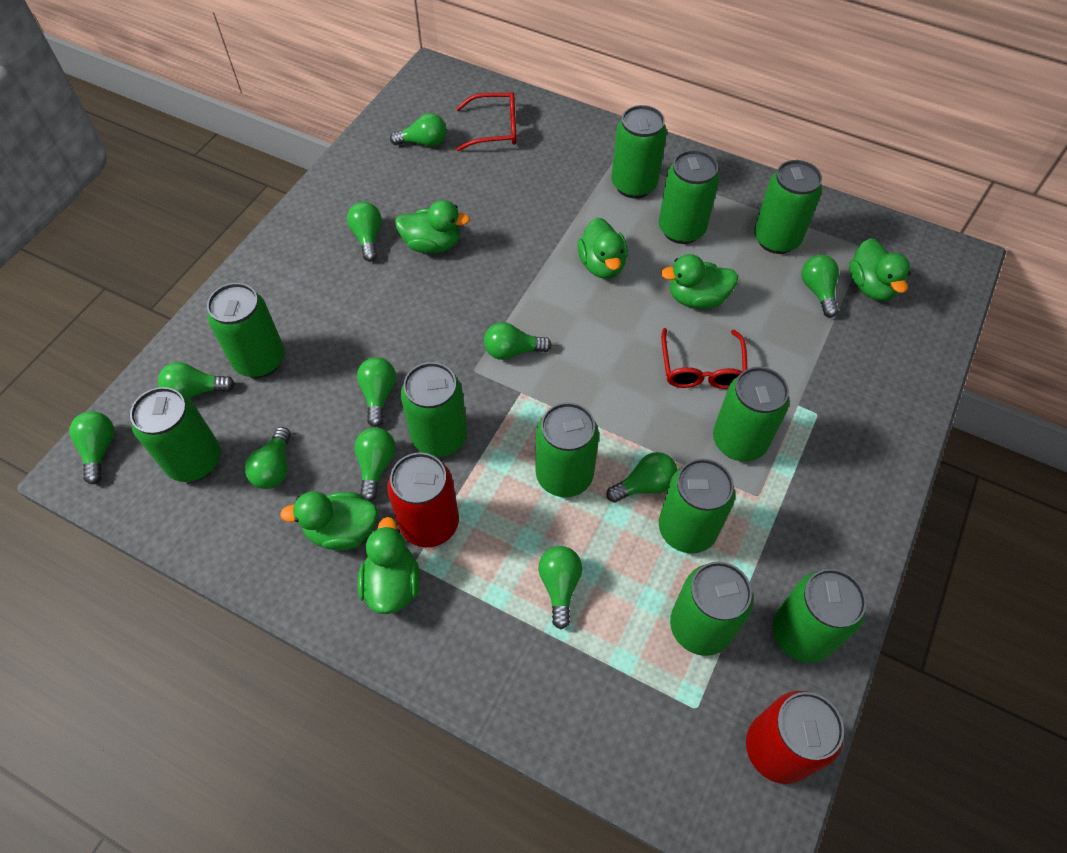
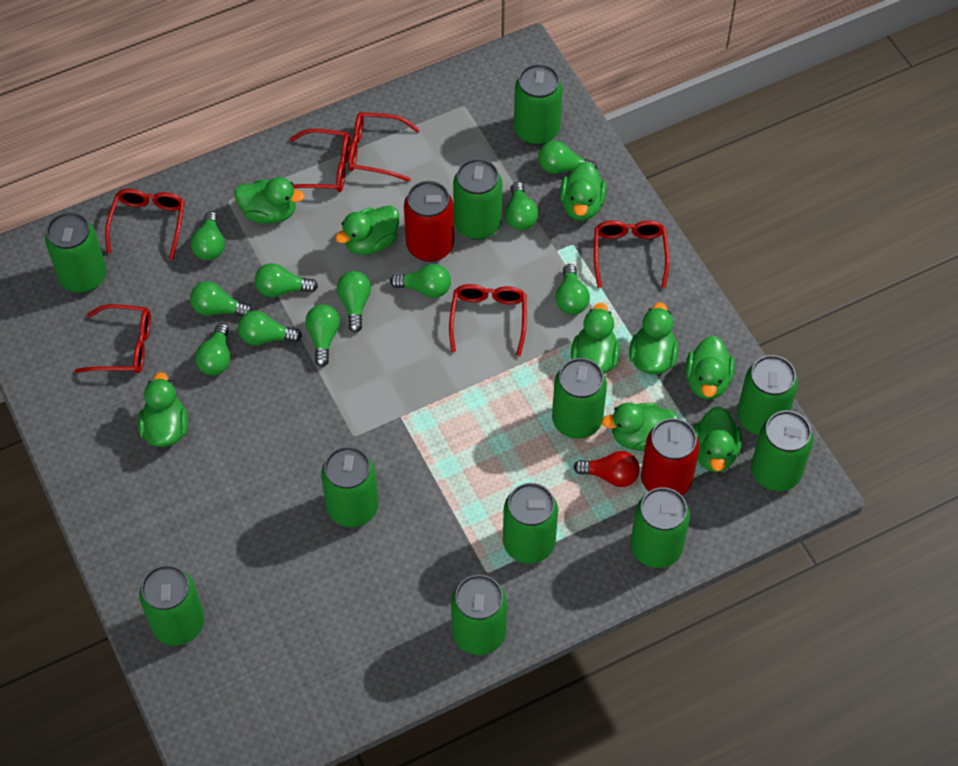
green duck: [280,492,378,550] [358,517,420,614] [395,200,470,253] [577,218,628,279] [661,254,738,309] [849,238,911,301] = 6 -> [138,372,188,447] [235,177,305,224] [335,205,399,255] [560,161,606,221] [571,303,620,374] [601,402,678,451] [629,302,678,374] [685,336,735,400] [693,406,742,472] = 9
red glasses: [456,92,516,151] [661,328,747,389] = 2 -> [75,304,151,373] [105,189,185,260] [289,129,350,192] [348,112,420,182] [449,284,527,356] [594,221,670,288] = 6
red light bulb: none = 0 -> [574,451,640,487] = 1

